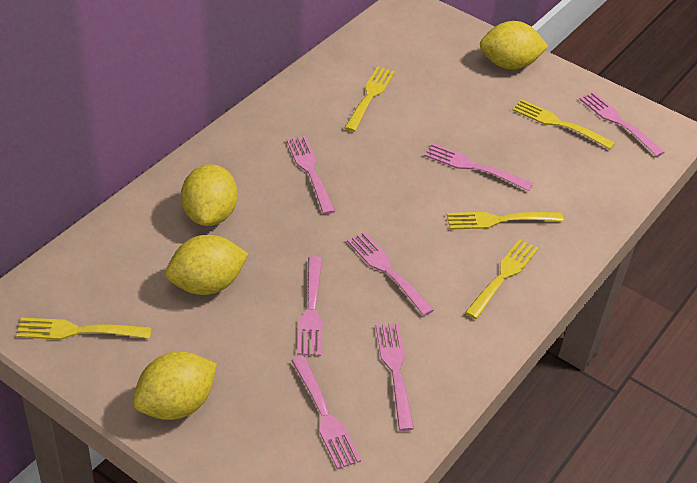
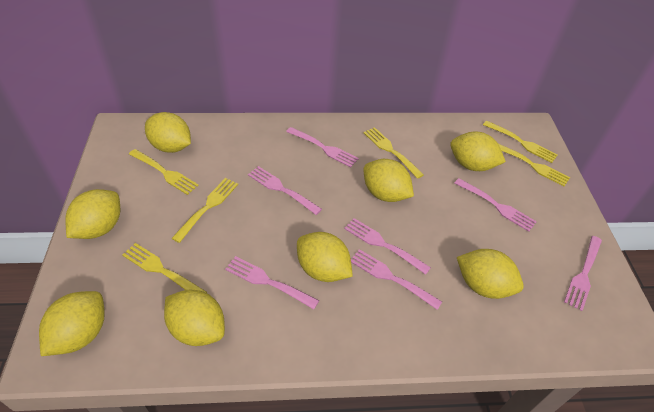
yellow fork: [17,318,152,340] [344,66,395,132] [447,212,564,229] [465,239,539,319] [513,99,615,149] = 5 -> [122,243,207,293] [129,149,199,195] [172,178,238,243] [363,127,424,179] [483,120,558,163] [499,144,570,187] = 6
yellow lemon: [133,351,217,420] [165,235,248,295] [181,164,238,226] [480,21,549,69] = 4 -> [39,291,105,356] [65,189,120,239] [145,112,191,153] [164,290,225,346] [297,232,353,282] [363,159,414,202] [450,132,506,171] [457,249,524,299] = 8

